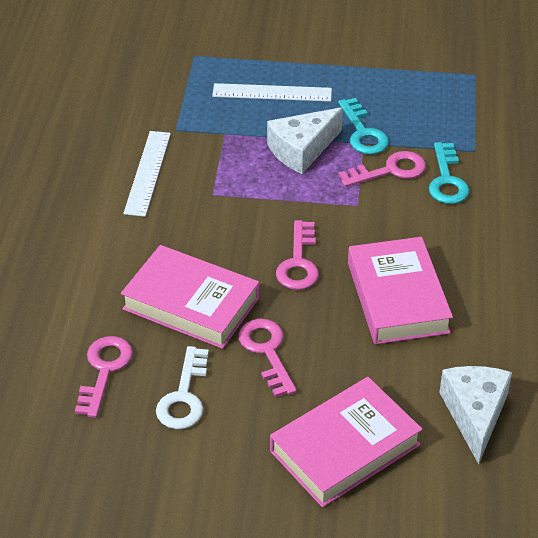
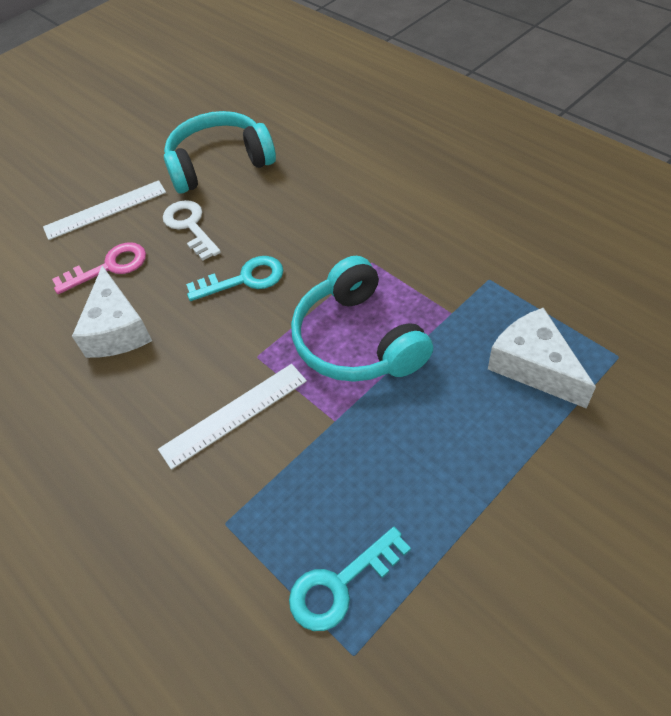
pink book: [121,245,259,349] [270,377,423,508] [348,237,453,344] = 3 -> none = 0
pink key: [75,336,133,418] [238,319,297,397] [276,220,319,290] [338,151,426,187] = 4 -> [52,242,146,294] = 1
turquoise headphones: none = 0 -> [164,111,276,194] [291,256,433,382] = 2

